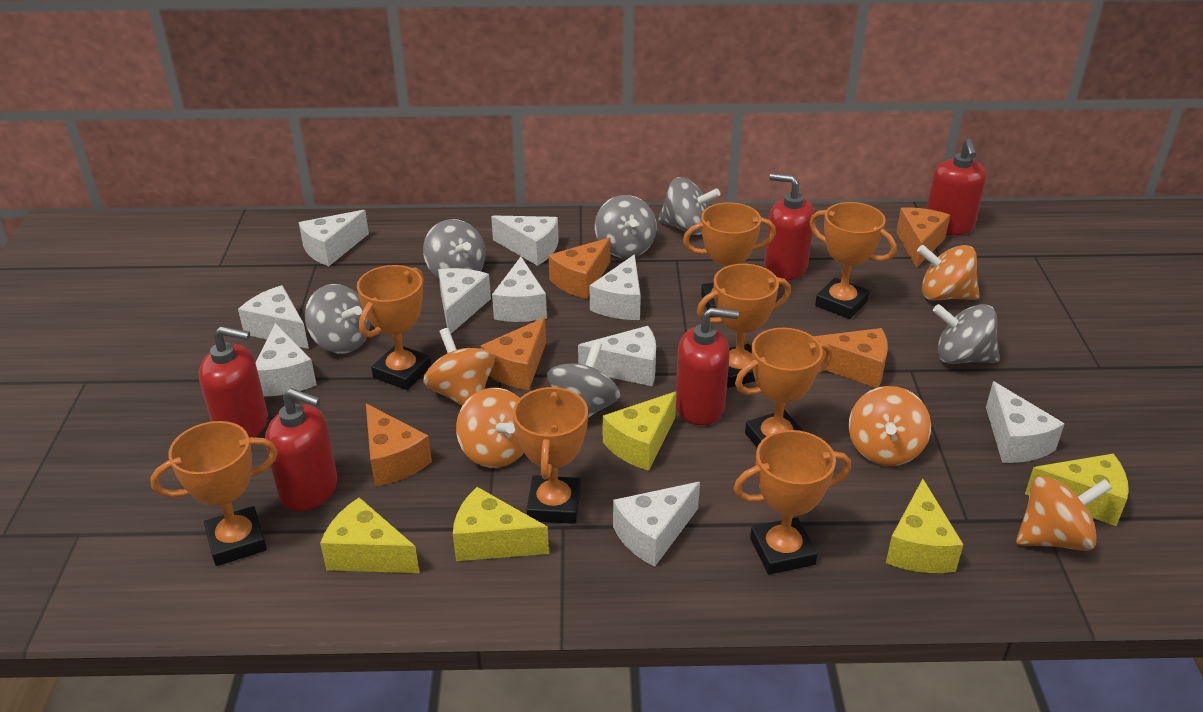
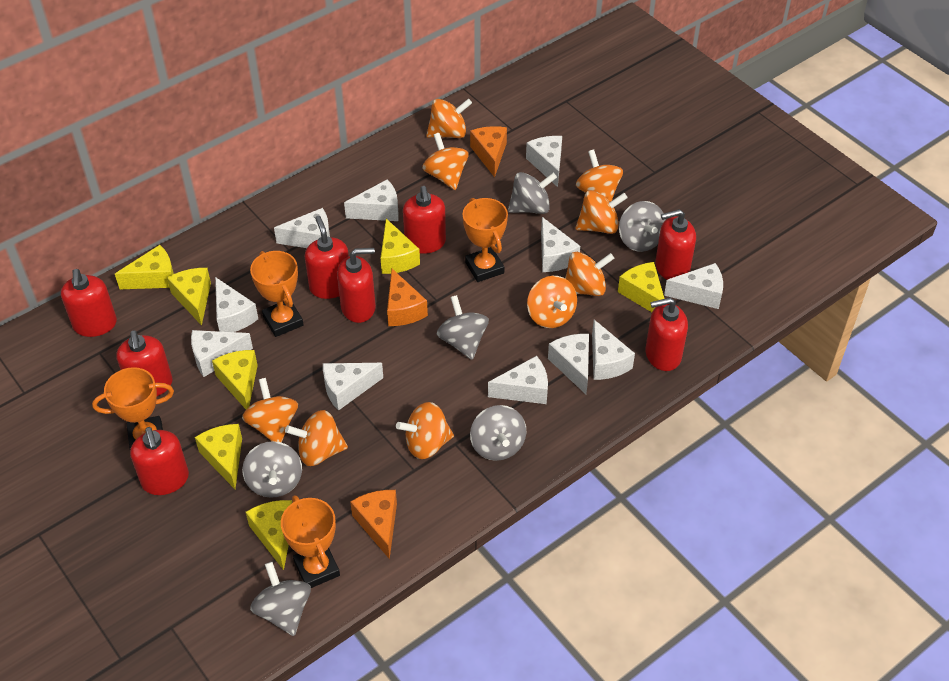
orange cheese: [366,404,432,486] [481,318,546,390] [548,238,611,299] [813,328,888,388] [896,208,950,268] = 5 -> [350,490,397,559] [387,269,428,326] [470,126,507,177] = 3
orange spinning top: [423,328,495,406] [456,388,524,468] [849,386,931,466] [917,245,980,300] [1016,475,1112,551] = 5 -> [242,378,298,443] [285,410,348,466] [396,402,454,459] [422,133,469,190] [426,99,472,138] [527,276,577,328] [565,252,614,296] [575,190,628,234] [576,149,623,202] = 9
orange trophy: [150,421,278,566] [357,265,431,390] [513,386,588,524] [683,202,776,317] [697,264,791,388] [734,430,851,575] [735,328,833,448] [809,202,896,319] = 8 -> [92,367,174,449] [250,251,303,337] [281,495,340,588] [463,198,508,282] = 4
red soap dispenser: [199,326,268,438] [265,388,337,511] [676,307,739,425] [764,173,814,281] [926,139,986,235] = 5 -> [61,269,117,337] [116,330,172,396] [130,427,189,495] [305,216,349,299] [337,248,376,323] [403,186,446,254] [645,298,688,371] [655,209,696,280] = 8
white cheese: [238,285,309,349] [256,323,317,396] [299,210,369,266] [438,268,491,334] [491,215,559,266] [492,257,547,322] [578,326,656,386] [590,254,641,320] [613,482,700,567] [986,381,1064,463] = 10 -> [191,330,253,377] [215,277,258,332] [274,208,330,248] [323,363,383,411] [344,179,399,221] [488,356,548,404] [526,136,562,187] [541,217,580,272] [548,334,589,394] [592,320,635,380] [664,263,723,309] = 11
yellow cheese: [320,497,419,573] [453,487,549,561] [603,392,677,471] [886,479,964,573] [1025,454,1129,526] = 5 -> [115,245,174,289] [167,268,211,326] [195,424,242,489] [212,350,258,410] [246,500,292,570] [381,219,420,274] [618,262,665,312] = 7

